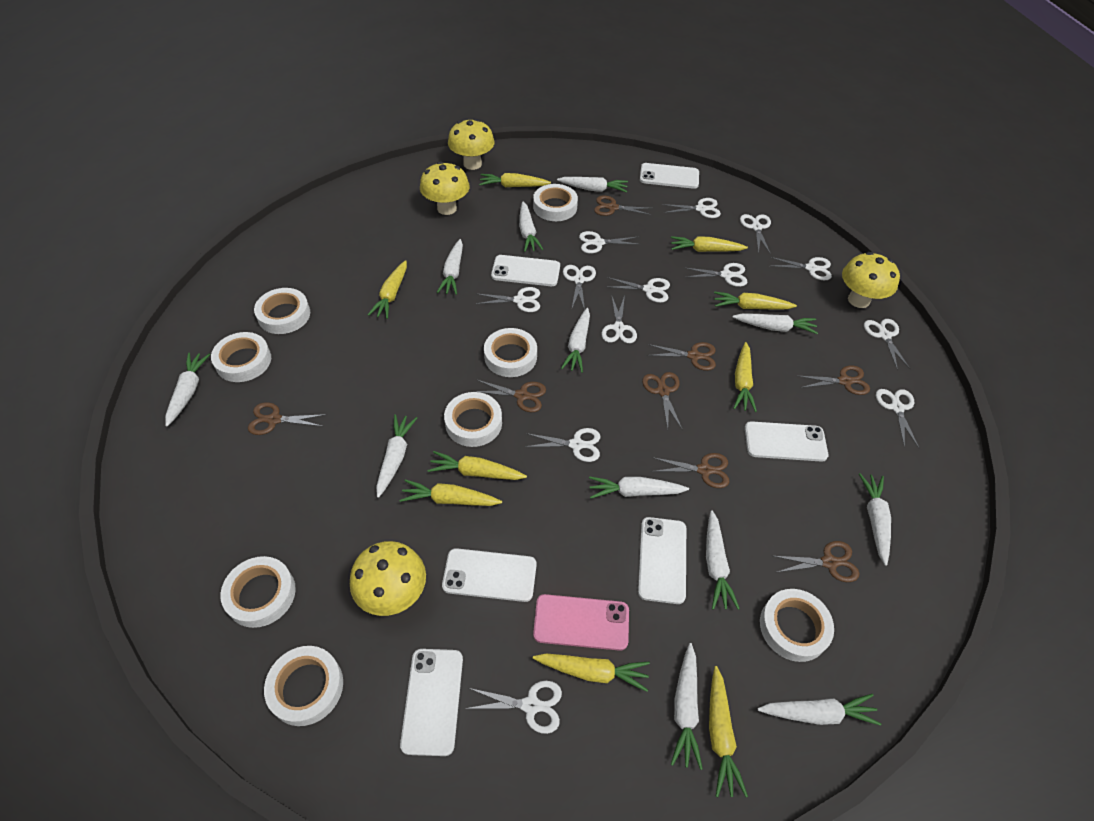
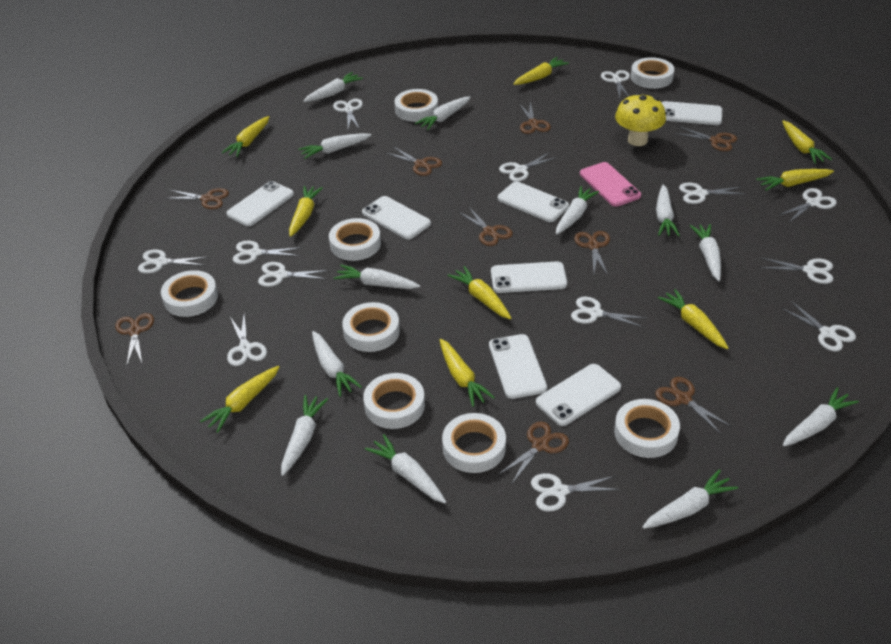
brown scissors: [248,402,327,435] [472,380,546,412] [594,195,653,216] [642,372,683,430] [647,342,716,371] [652,453,729,488] [773,541,859,582] [798,366,870,395] = 8 -> [115,313,154,367] [164,188,229,209] [386,147,442,176] [458,206,513,246] [498,422,569,485] [519,102,551,134] [574,231,610,275] [655,377,732,434] [674,126,737,151] = 9
white phone: [400,649,463,756] [442,548,537,602] [491,255,560,286] [638,517,686,604] [640,163,699,189] [745,421,828,462] = 6 -> [226,181,294,226] [362,196,431,239] [489,334,547,399] [491,261,567,293] [498,181,569,222] [536,364,621,426] [662,101,722,125] = 7
yellow mushroom: [350,541,426,616] [420,161,470,215] [448,119,495,170] [842,252,900,308] = 4 -> [615,93,666,146] = 1

